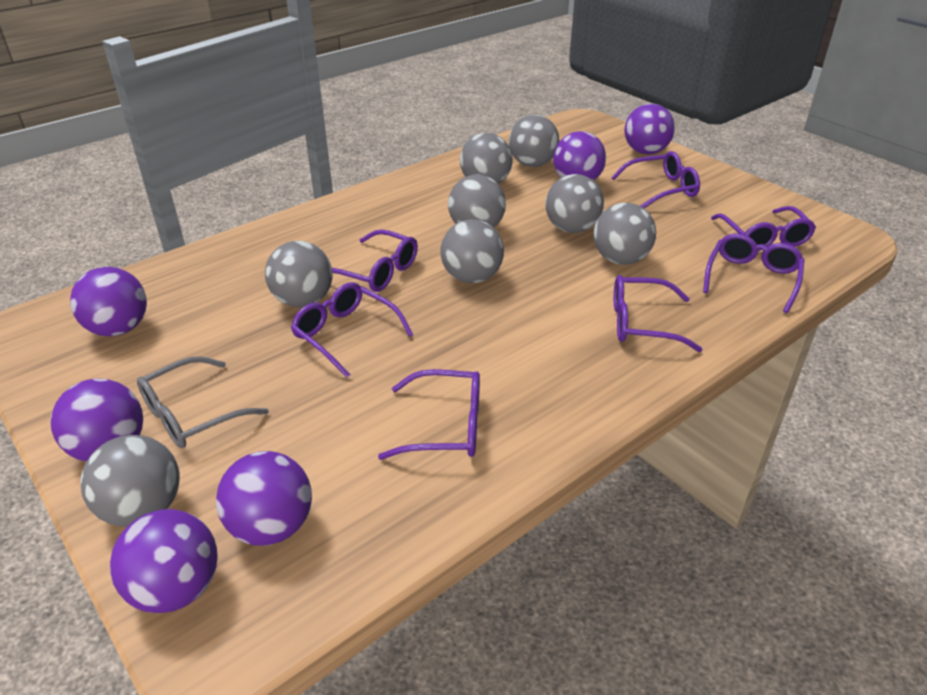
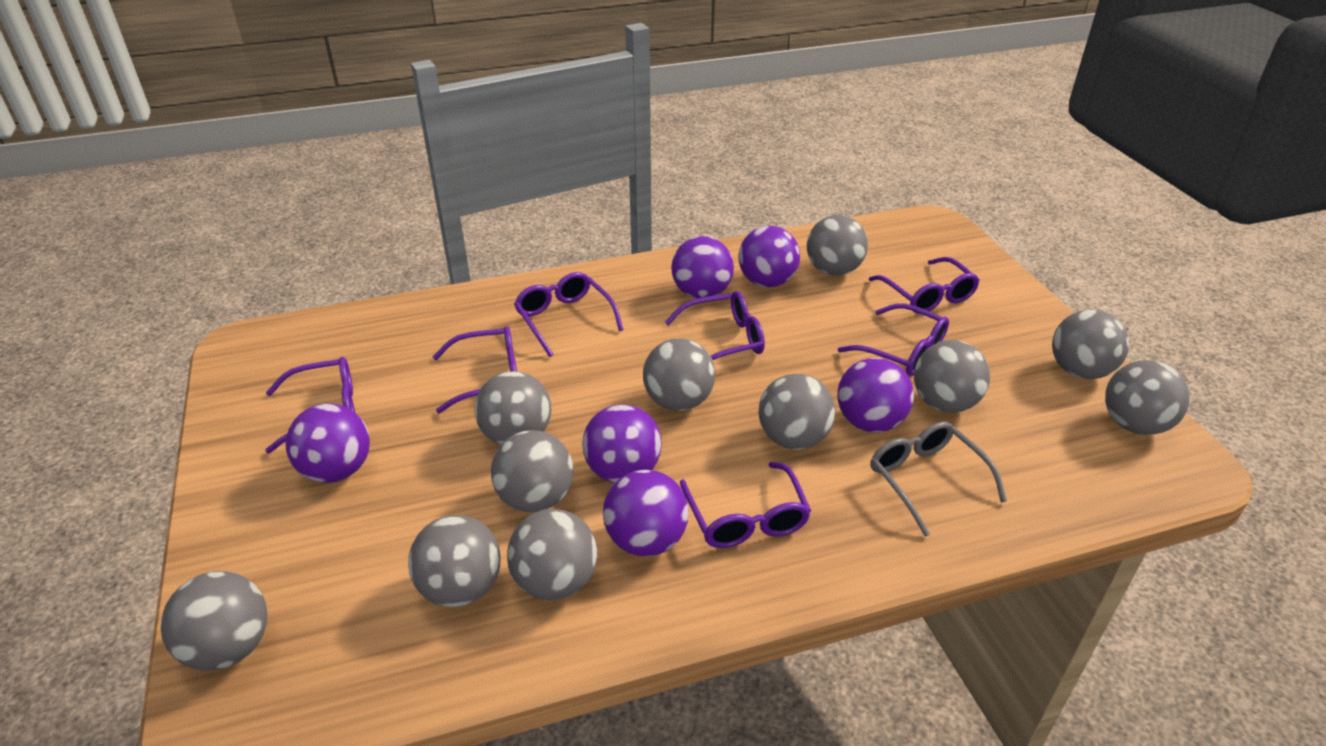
grey ball: [81,435,180,527] [265,241,333,307] [441,219,504,283] [448,174,506,227] [460,133,513,184] [509,115,559,167] [545,174,604,233] [593,203,656,265] = 8 -> [160,571,268,671] [408,515,501,607] [475,371,551,445] [491,430,573,512] [507,509,597,600] [643,338,715,411] [758,374,835,450] [807,215,868,276] [914,340,990,413] [1052,309,1129,379] [1105,360,1190,435] = 11

